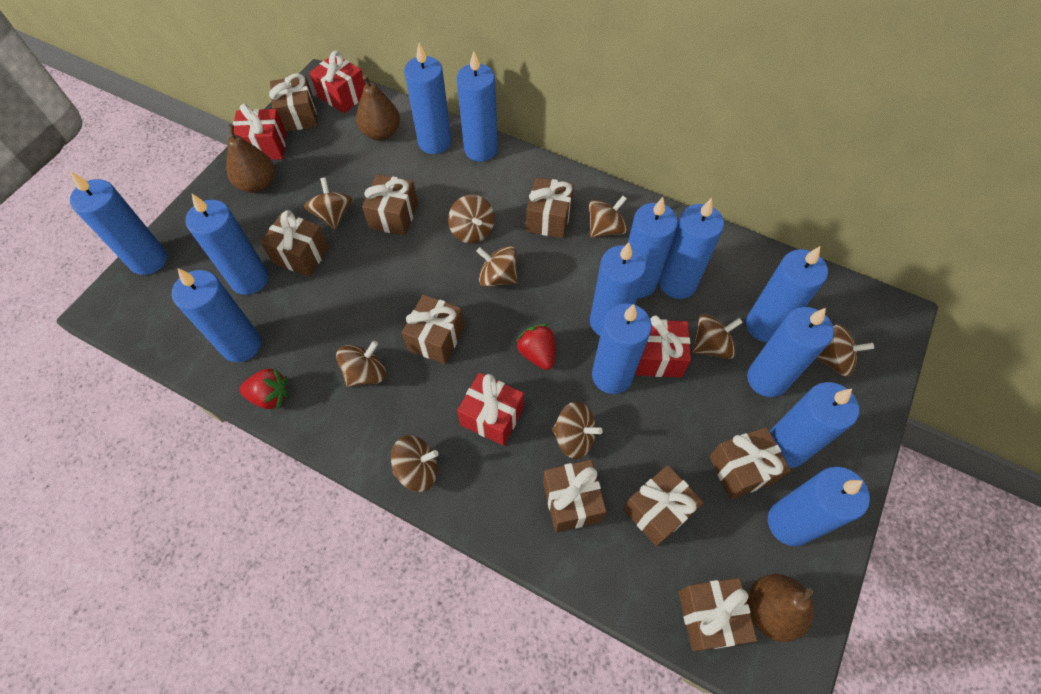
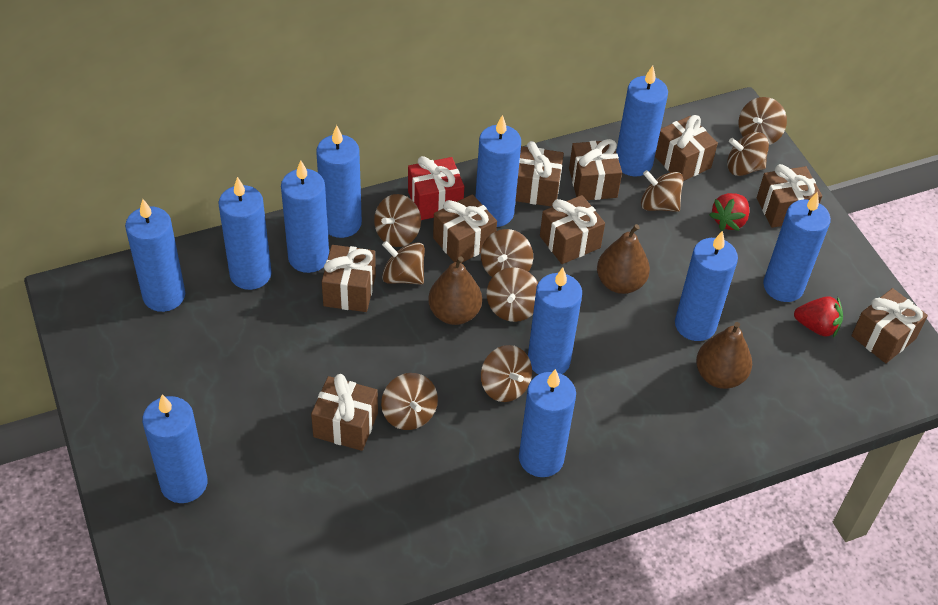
blue candle: [69,172,167,275] [172,268,261,362] [185,194,268,295] [404,43,451,154] [457,51,498,162] [590,242,646,336] [592,303,652,394] [628,197,678,298] [659,198,724,299] [746,246,828,342] [747,307,834,397] [768,467,870,546] [770,382,859,468] = 13 -> [125,199,185,312] [142,394,208,503] [218,177,272,290] [281,161,329,273] [316,125,362,238] [475,115,521,227] [519,369,576,477] [528,268,582,375] [616,66,668,176] [675,231,738,341] [763,192,831,302] = 11
red gift: [233,103,287,160] [309,51,365,113] [457,373,524,446] [635,316,691,377] = 4 -> [408,156,464,220] = 1

